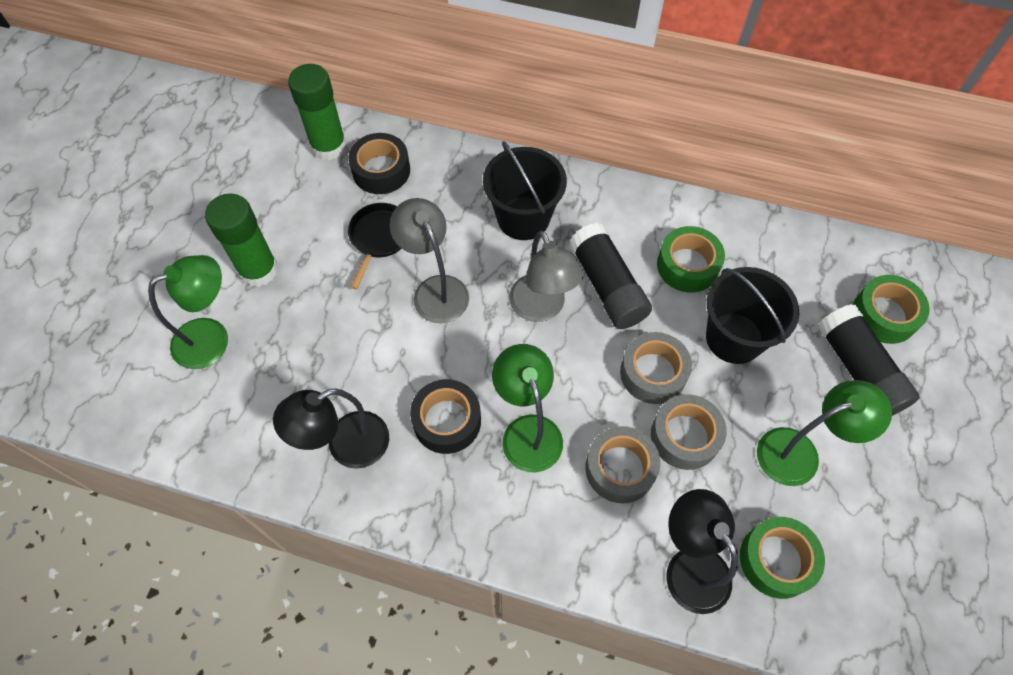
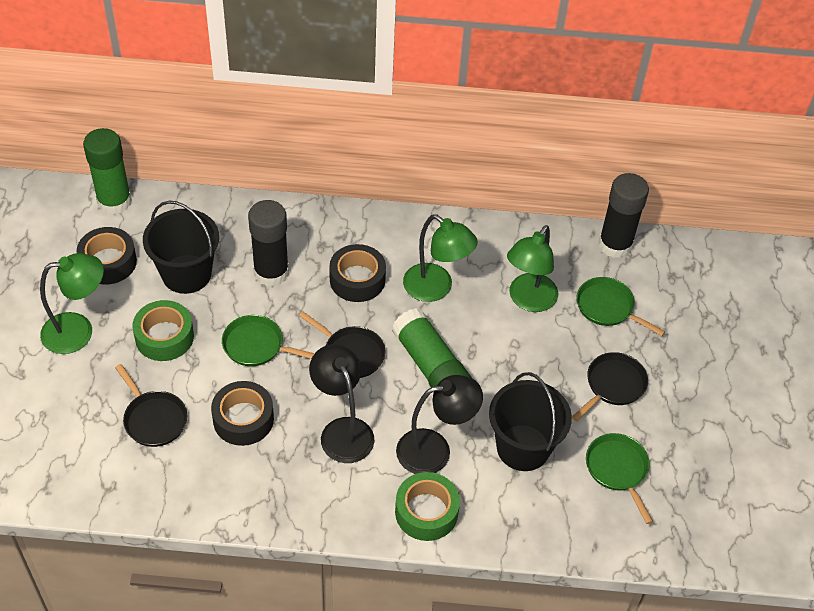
black pan: [348,203,402,290] = 1 -> [115,364,187,447] [299,311,386,378] [572,352,648,421] = 3
black tape: [348,133,410,194] [410,379,481,454] = 2 -> [77,227,137,285] [211,381,274,446] [329,244,386,302] = 3
green pan: none = 0 -> [222,315,315,366] [577,277,665,336] [586,433,653,524] = 3
green tape: [657,226,725,293] [740,517,825,599] [853,275,930,344] = 3 -> [132,300,194,361] [395,472,460,541] = 2
grey lamp: [390,198,469,323] [509,230,584,322] = 2 -> none = 0
grey tape: [585,426,660,503] [620,332,692,404] [651,394,727,470] = 3 -> none = 0

